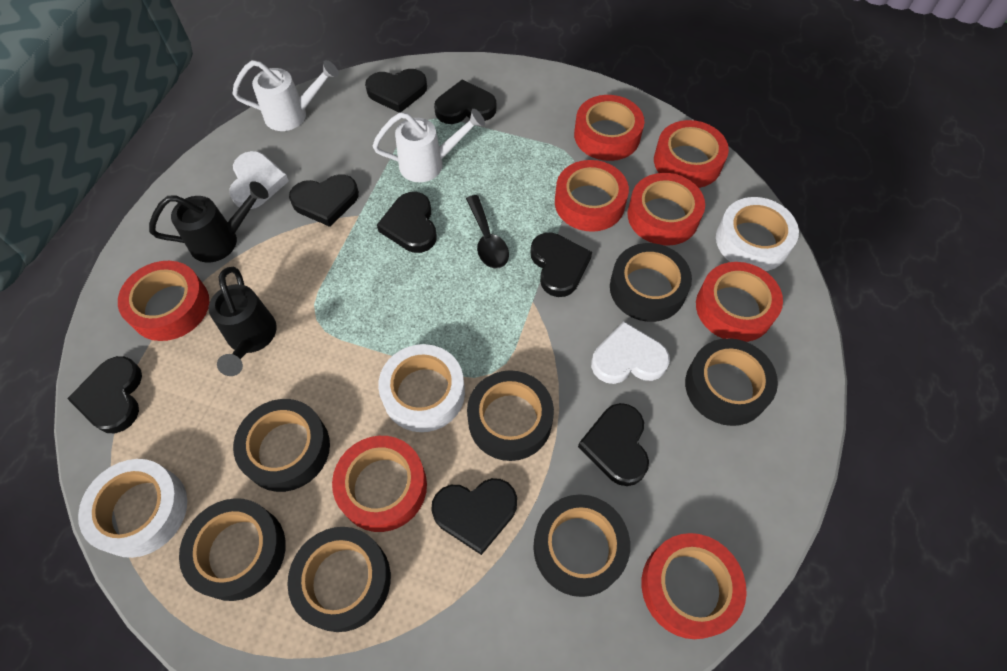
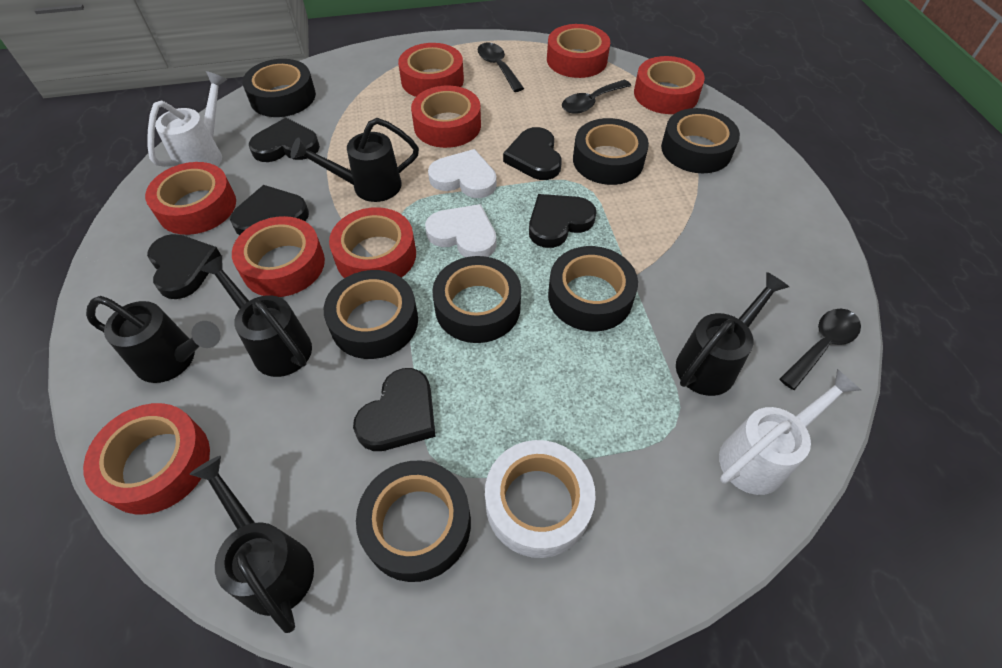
black heart: [67,356,142,433] [289,175,359,227] [365,69,427,113] [377,192,437,253] [431,478,517,555] [434,79,496,124] [531,233,592,297] [578,403,649,486] = 8 -> [147,234,221,299] [230,185,309,235] [249,118,320,162] [353,368,436,451] [503,127,562,180] [529,194,596,248] = 6
black spoon: [466,195,509,269] = 1 -> [478,42,524,92] [562,80,631,114] [780,308,861,390] = 3
black watering can: [149,181,269,263] [209,267,277,376] = 2 -> [86,296,221,383] [190,456,314,633] [200,255,312,377] [291,118,419,202] [676,272,789,396] = 5
white tape: [78,459,187,558] [378,344,465,432] [716,197,799,271] = 3 -> [485,440,596,558] = 1

